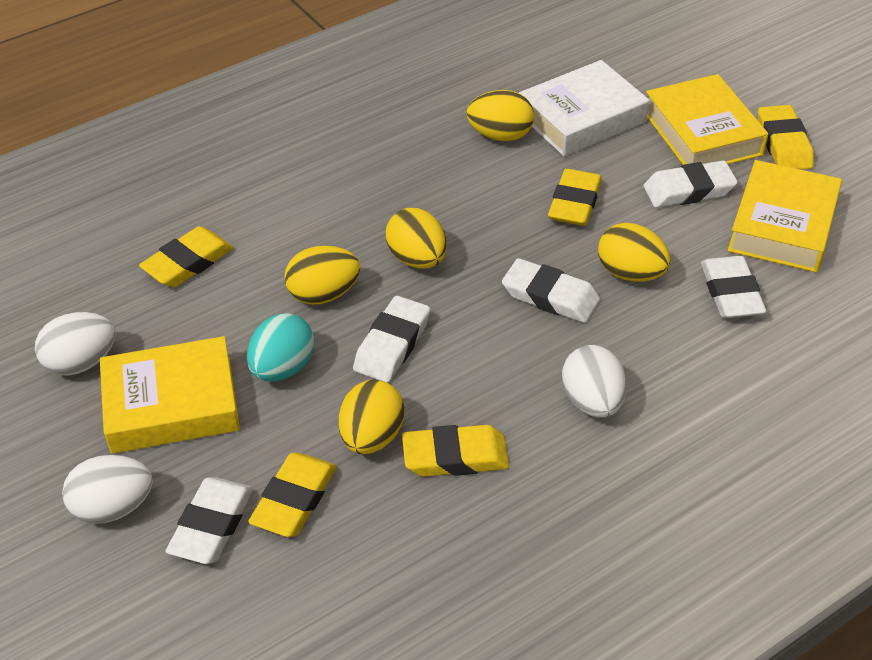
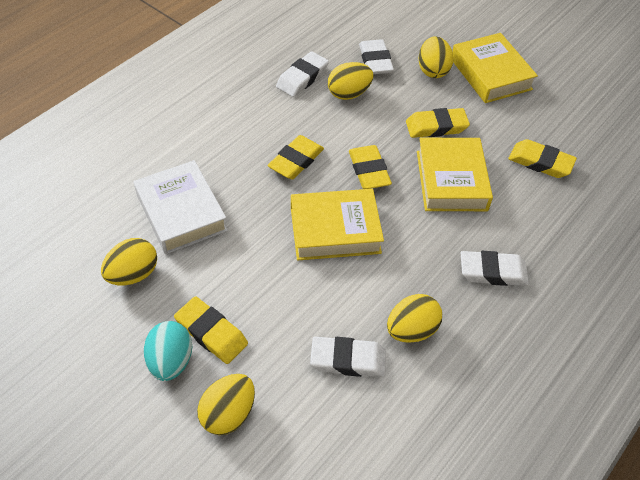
white egg: [35,312,116,376] [62,455,153,524] [562,345,627,418] = 3 -> none = 0
white eraser: [165,477,253,564] [353,296,430,383] [502,258,600,323] [643,160,738,208] [701,256,767,318] = 5 -> [276,51,329,97] [310,337,386,377] [359,39,394,74] [461,251,529,286] = 4

